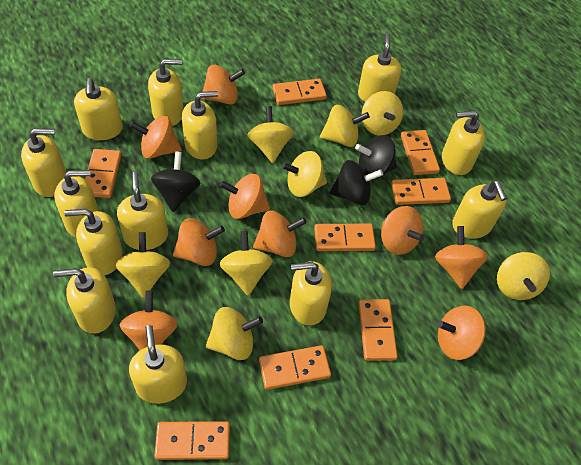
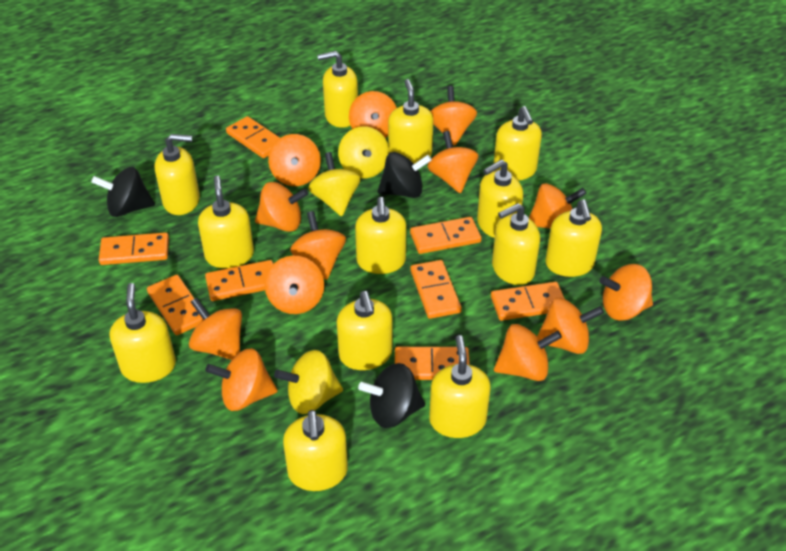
orange spinning top: [120,290,178,350] [130,116,182,159] [173,218,225,266] [201,65,245,105] [219,174,270,219] [253,211,307,257] [381,206,425,255] [435,226,488,289] [437,306,486,360] = 9 -> [189,298,242,360] [205,348,278,411] [255,182,308,232] [264,256,324,314] [268,134,321,186] [290,211,346,280] [349,91,397,138] [427,131,478,193] [430,86,477,146] [494,324,562,381] [529,183,587,228] [537,297,604,354] [599,264,653,321] = 13
yellow spinning top: [115,232,170,298] [206,307,263,360] [220,231,272,296] [248,106,293,163] [281,151,327,197] [320,105,370,147] [362,91,403,135] [497,252,550,300] = 8 -> [274,350,343,414] [308,152,361,216] [338,126,389,178] = 3

